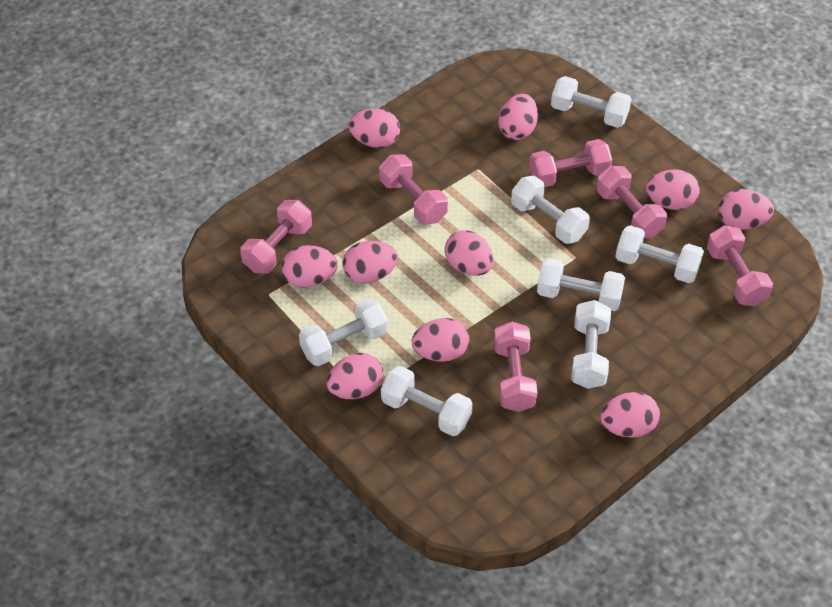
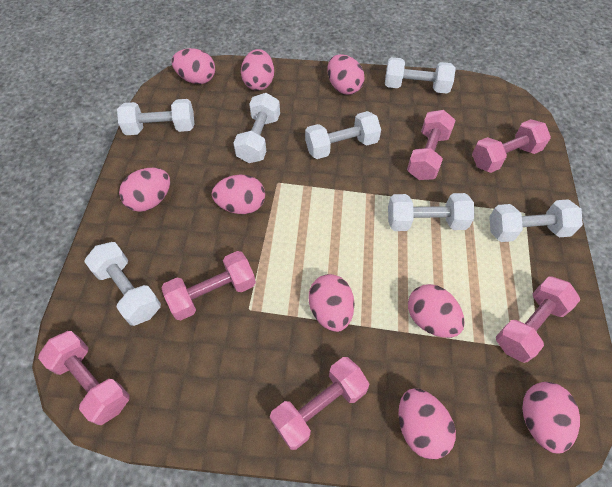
pink egg: [282,245,338,288] [327,353,383,399] [343,241,398,283] [348,109,400,148] [412,318,469,362] [445,230,494,276] [498,94,538,140] [600,392,660,437] [646,169,700,210] [718,189,774,230] = 10 -> [119,168,170,212] [171,48,215,84] [212,175,265,214] [241,49,274,91] [309,274,354,332] [327,54,365,95] [399,388,456,460] [408,284,465,338] [522,382,580,453] = 9

